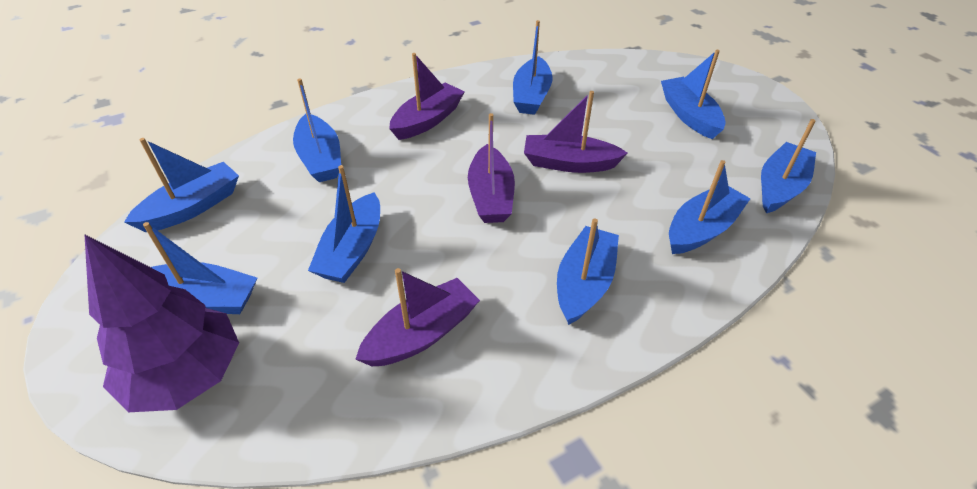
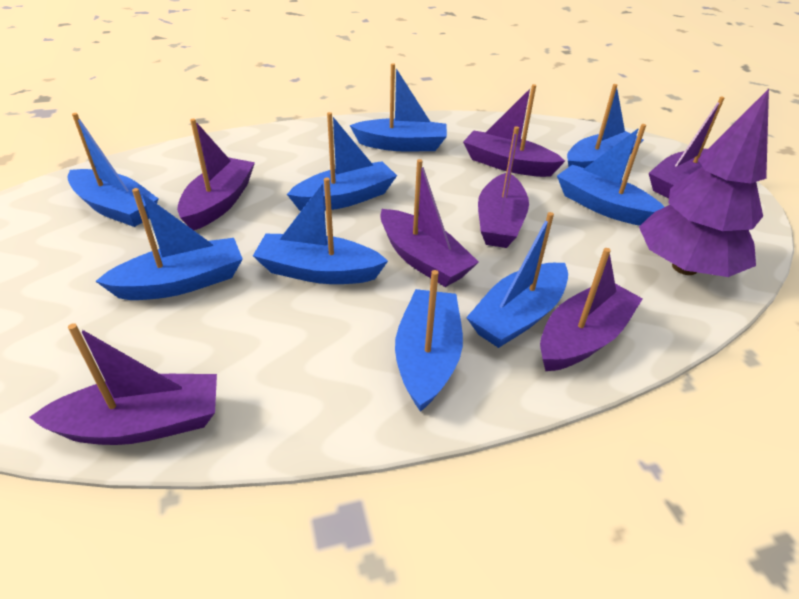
purple boat: [355,268,480,366] [389,53,465,140] [468,113,515,223] [524,91,627,173] = 4 -> [29,323,217,445] [177,119,255,230] [380,159,479,287] [463,84,565,177] [478,126,529,248] [540,248,643,371] [649,96,725,198] = 7

